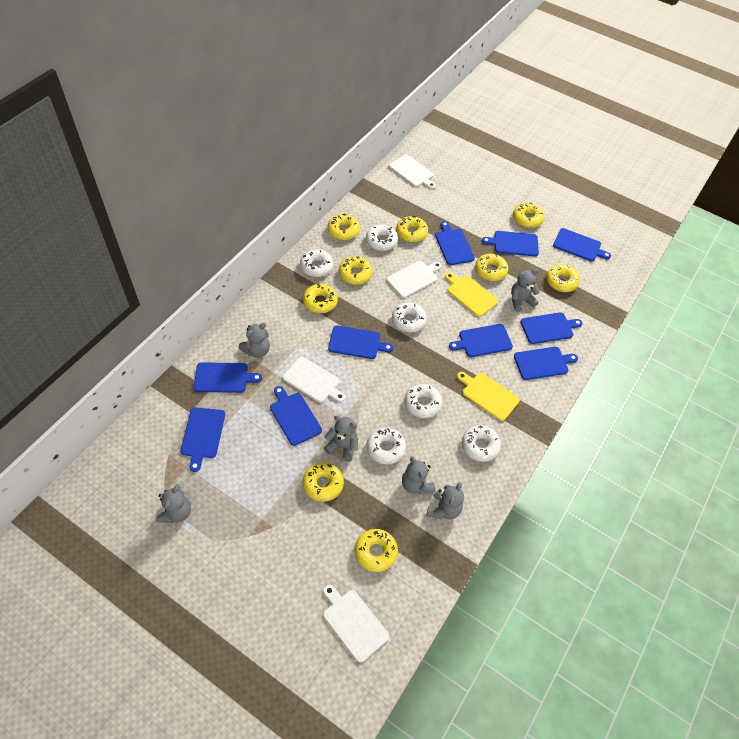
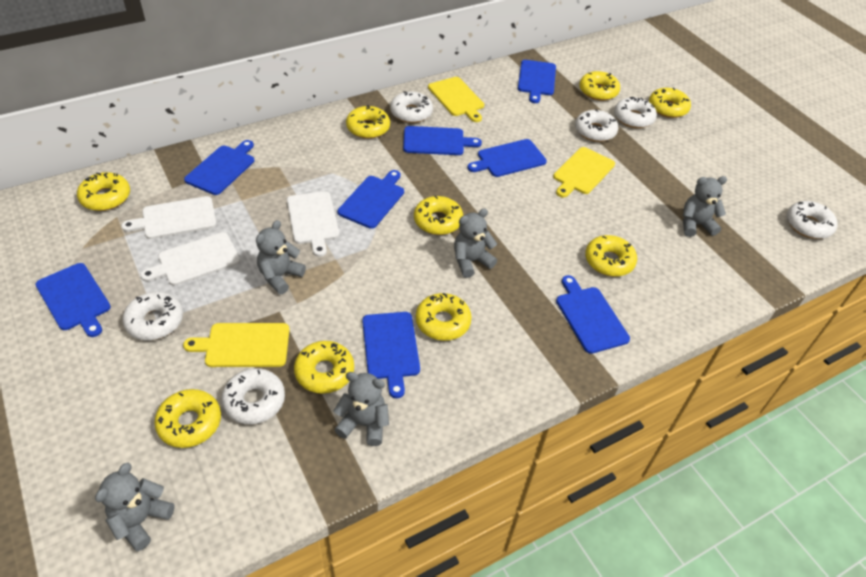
blue cutting board: [180,407,225,472] [194,362,262,393] [270,386,322,446] [328,325,393,359] [435,221,475,265] [449,324,513,357] [482,231,539,256] [514,347,578,380] [520,312,583,344] [553,228,611,261] = 10 -> [35,263,111,337] [184,140,254,195] [337,170,404,229] [362,312,420,398] [403,126,482,155] [467,139,547,177] [518,60,556,103] [556,275,630,354] = 8
grey teddy bear: [155,484,191,523] [239,322,270,358] [324,416,358,462] [402,456,435,494] [427,482,464,519] [511,269,540,312] = 6 -> [95,463,175,551] [256,220,306,294] [334,372,389,446] [454,208,497,278] [683,176,727,237] = 5
white cutting board: [282,357,345,403] [323,585,389,663] [387,261,442,298] [389,154,436,189] = 4 -> [121,196,217,239] [140,232,240,286] [287,191,339,257] = 3
yellow cutting board: [445,272,498,317] [457,372,520,421] = 2 -> [183,323,289,367] [428,77,484,122] [553,147,615,198] = 3

